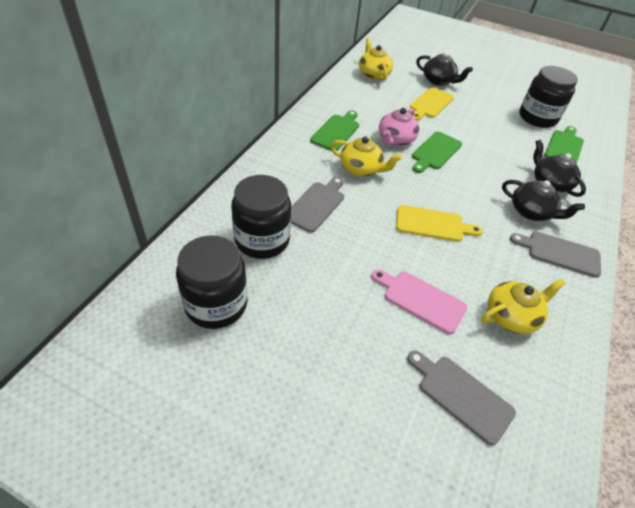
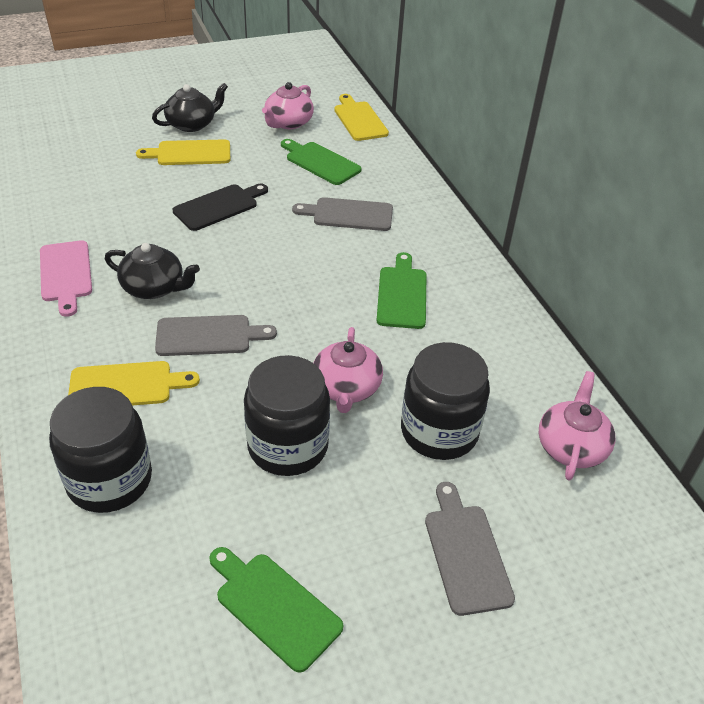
black cutting board: none = 0 -> [173,184,268,231] = 1
black teapot: [416,52,473,86] [502,180,585,221] [533,140,586,197] = 3 -> [105,243,200,299] [152,83,228,132] = 2
pink teapot: [379,108,420,146] = 1 -> [262,82,314,129] [314,327,383,413] [539,371,615,481] = 3
yellow cutting board: [396,205,483,242] [410,87,454,121] = 2 -> [68,361,200,406] [136,139,230,165] [334,94,389,141] = 3
yellow teapot: [330,136,402,176] [359,38,393,81] [481,279,565,334] = 3 -> none = 0

